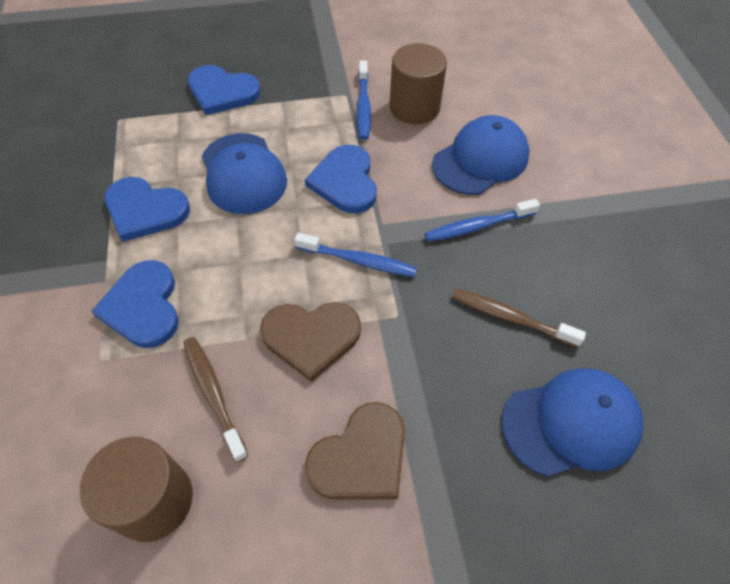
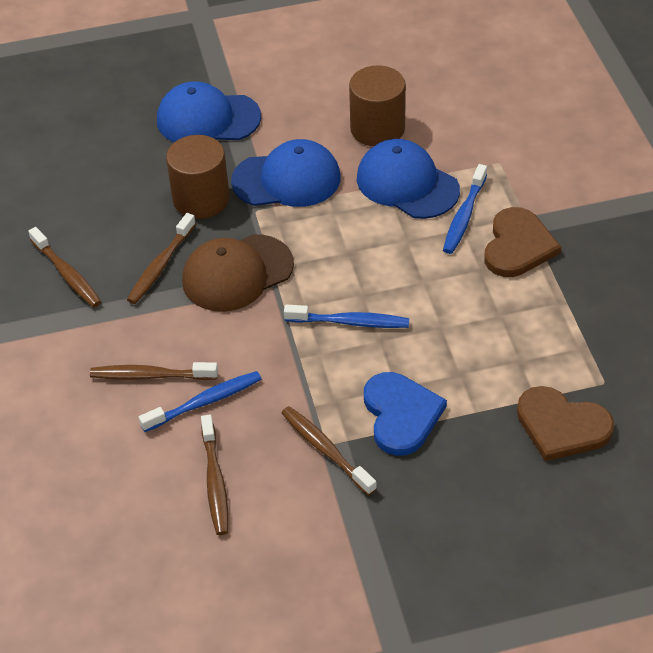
blue heart: [92,260,179,348] [105,177,190,242] [188,65,261,115] [305,145,377,213] = 4 -> [364,372,447,456] = 1
brown cap: none = 0 -> [182,234,294,312] = 1
brown toothbrush: [183,337,248,462] [452,288,586,347] = 2 -> [28,227,102,307] [90,362,218,380] [127,213,196,304] [201,415,229,535] [282,406,377,496] = 5

